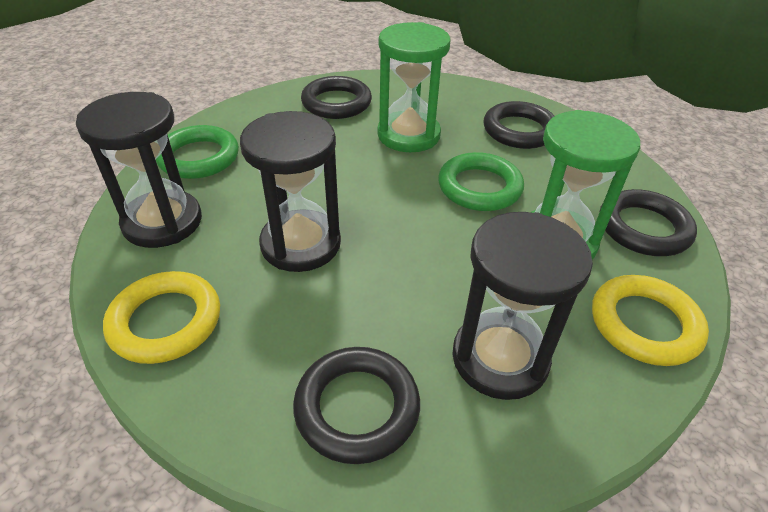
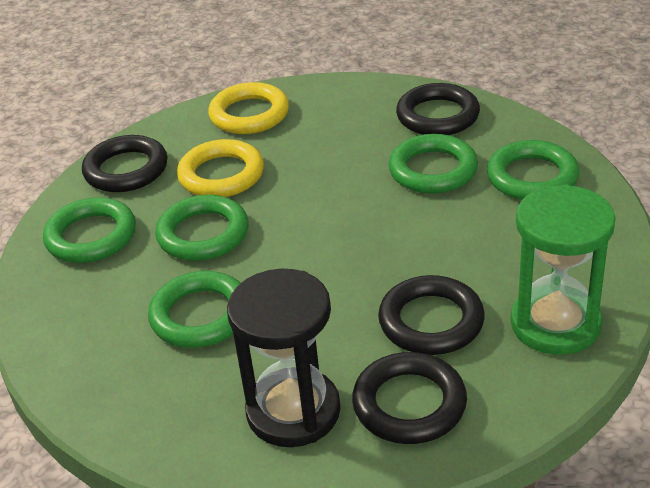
black hourglass: [76,92,202,248] [240,111,341,272] [452,212,593,400] = 3 -> [227,269,341,447] = 1
green hourglass: [377,22,450,152] [531,110,640,259] = 2 -> [511,184,616,355] = 1
green ring: [156,125,239,179] [438,152,524,211] = 2 -> [43,197,136,263] [148,271,241,348] [155,195,249,261] [388,134,478,194] [487,140,580,200] = 5

